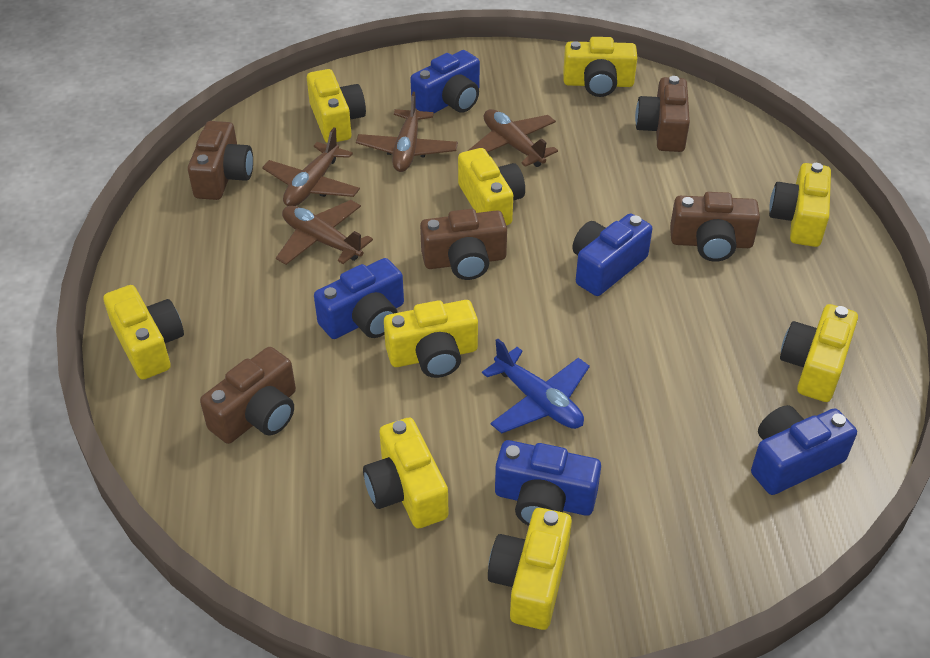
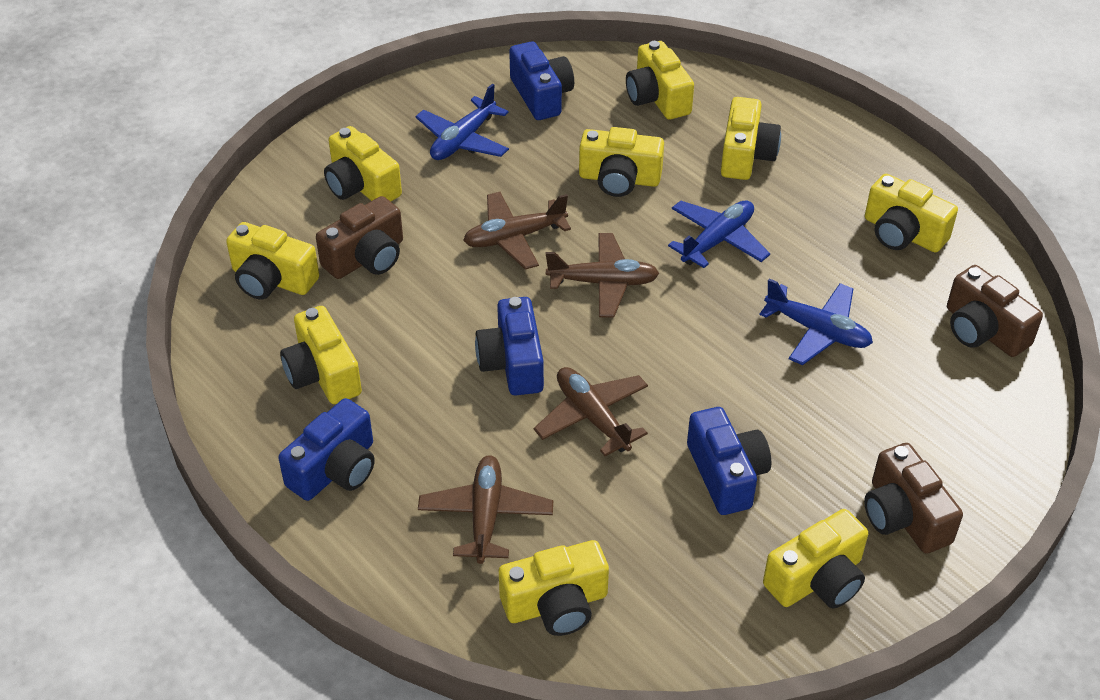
blue camera: [314,258,404,339] [410,50,480,113] [495,440,601,526] [572,213,652,296] [751,405,857,495] = 5 -> [278,398,375,501] [475,297,544,396] [509,41,574,120] [687,407,771,515] = 4
blue plane: [482,338,590,433] = 1 -> [415,83,509,160] [668,201,770,268] [759,278,873,365] = 3
brown camera: [188,121,253,200] [200,347,296,444] [420,209,507,280] [635,76,690,152] [670,192,760,262] = 5 -> [316,196,403,279] [864,443,963,554] [947,265,1043,357] = 3

